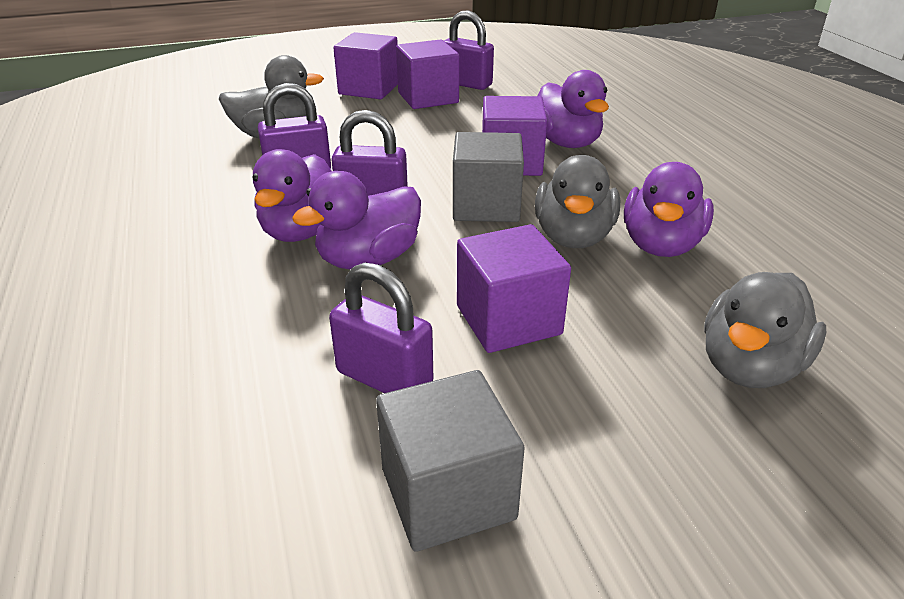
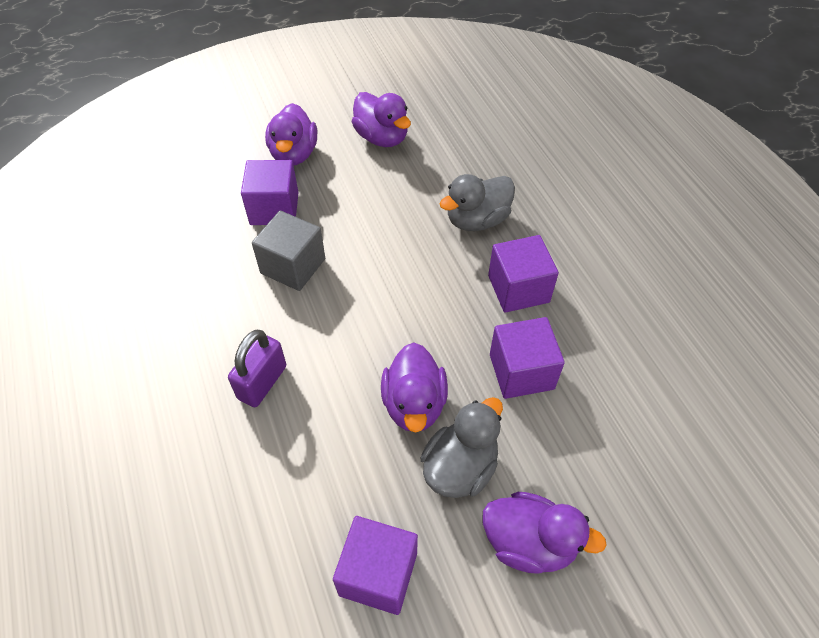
grey cube: [376,370,525,552] [453,132,524,222] = 2 -> [252,211,325,291] = 1
grey duck: [218,55,324,138] [535,155,620,248] [704,272,826,388] = 3 -> [420,397,503,498] [440,174,515,231] = 2
purple padlock: [258,83,331,169] [329,263,433,393] [331,110,408,196] [444,10,494,90] = 4 -> [228,330,286,407] = 1

